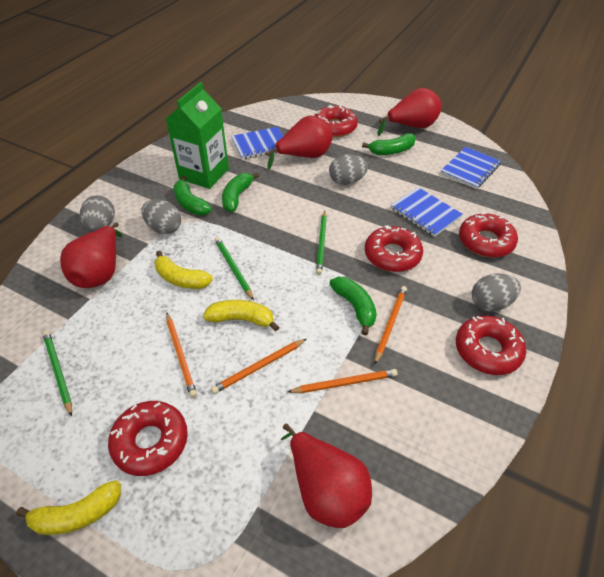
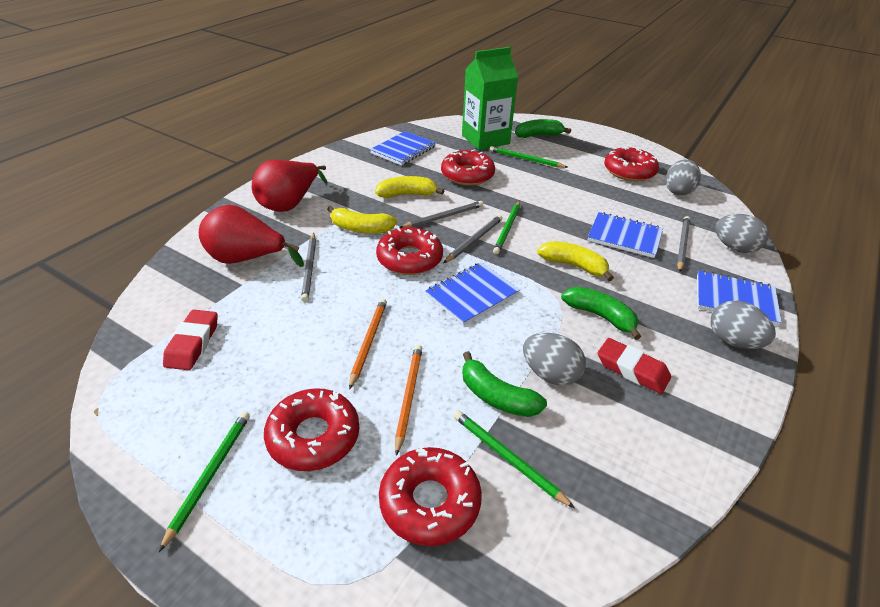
blue notebook: [231,127,283,159] [390,187,463,237] [441,147,501,189] = 3 -> [370,131,436,166] [426,262,520,325] [587,212,663,258] [697,270,782,326] = 4
green banana: [173,176,212,215] [222,172,259,212] [329,277,377,335] [362,133,416,155] = 4 -> [462,351,547,417] [515,119,571,138] [561,287,641,340] = 3
green pencil: [43,331,72,417] [215,237,254,300] [316,211,327,275] = 3 -> [159,412,250,552] [454,411,574,508] [490,146,568,168] [493,201,520,254] = 4
grey pencil: none = 0 -> [301,233,316,302] [399,201,483,228] [444,215,503,263] [677,216,690,272] = 4
orange pencil: [166,313,197,398] [211,339,306,394] [288,369,397,393] [375,286,407,364] = 4 -> [349,298,387,390] [395,345,422,456] = 2
red eraser: none = 0 -> [163,310,218,370] [598,338,671,394] = 2
red pear: [60,222,122,288] [266,115,333,170] [281,423,372,528] [377,88,442,136] = 4 -> [199,205,304,267] [252,160,327,212] = 2

